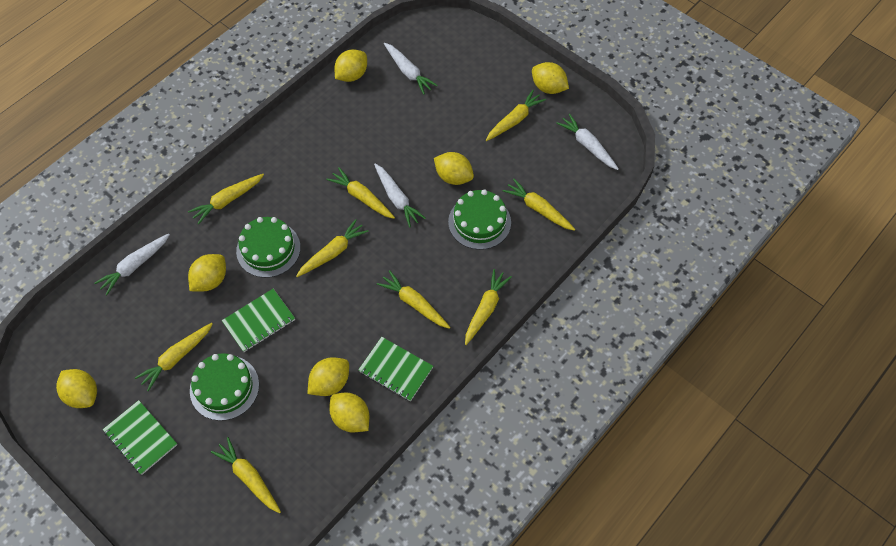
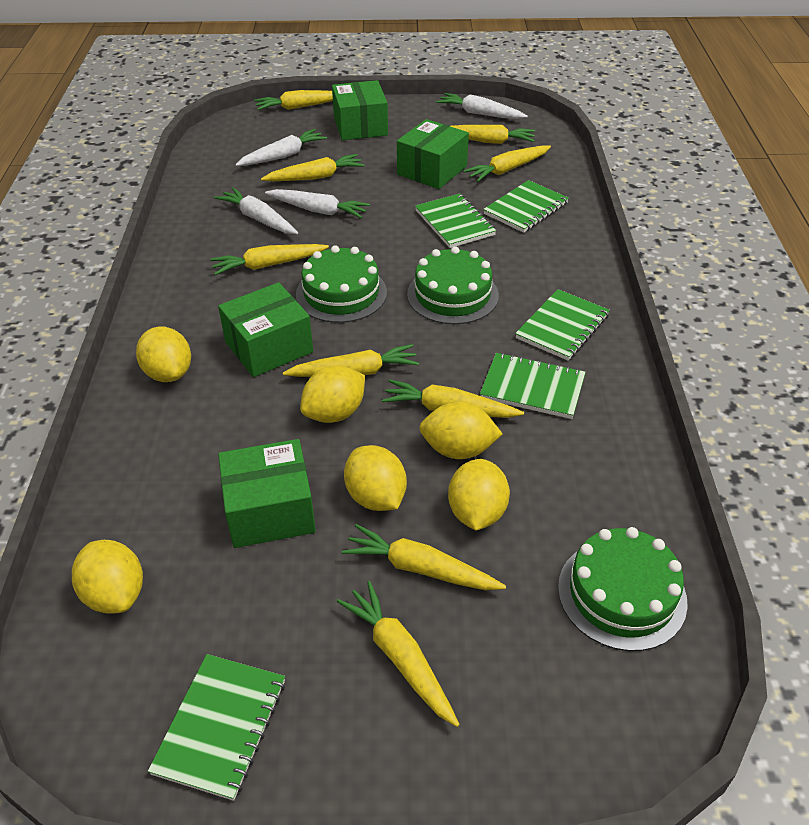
green box: none = 0 -> [218,282,313,377] [218,439,316,548] [332,80,388,140] [397,119,469,189] = 4
green notebook: [103,400,177,475] [222,289,295,352] [358,337,433,401] = 3 -> [148,654,285,801] [415,194,496,248] [480,353,586,419] [483,180,569,233] [515,289,610,361] = 5
yellow lemon: [56,369,97,408] [188,254,226,291] [308,357,349,396] [329,392,369,433] [334,49,367,82] [434,152,474,185] [532,62,569,94] = 7 -> [72,540,143,614] [136,326,191,382] [300,366,365,423] [344,445,407,511] [419,402,503,459] [448,459,510,530] = 6

